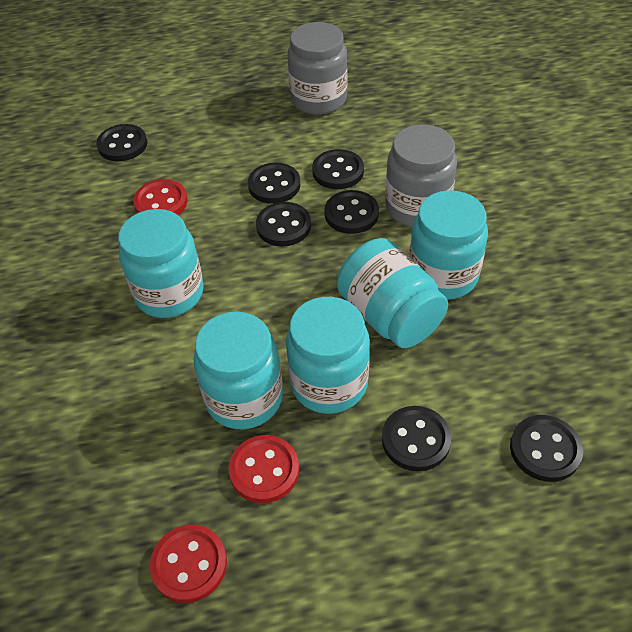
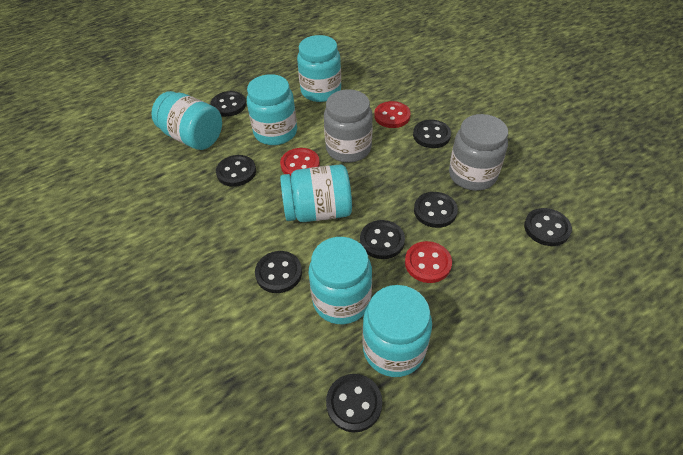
black button: [96,124,147,161] [248,163,300,204] [256,202,311,246] [312,149,364,189] [324,190,379,234] [382,406,451,471] [510,415,583,482] = 7 -> [210,91,246,117] [216,155,256,187] [255,251,302,293] [326,374,382,432] [360,220,405,259] [413,120,451,148] [414,192,458,228] [524,208,572,246] = 8
turquoise jar: [118,209,204,318] [194,312,283,429] [286,297,370,414] [337,238,448,348] [409,190,488,300] = 5 -> [151,91,222,150] [247,74,297,145] [280,164,352,222] [297,35,341,102] [309,237,372,324] [362,285,432,377] = 6

